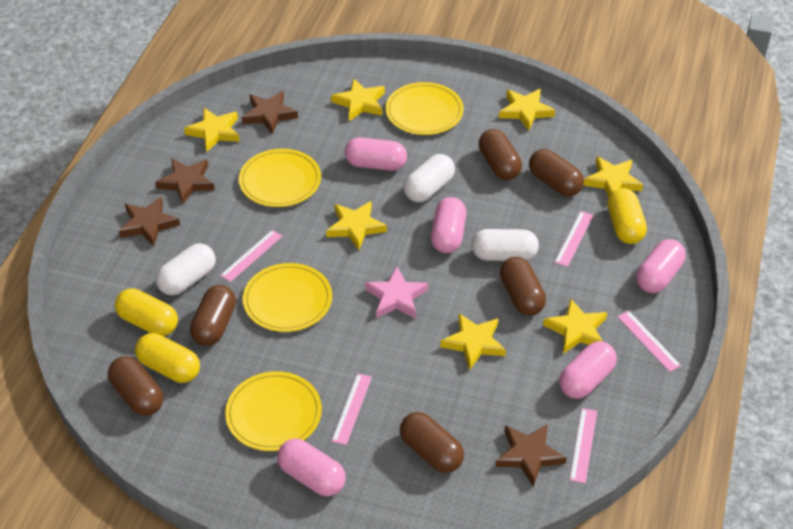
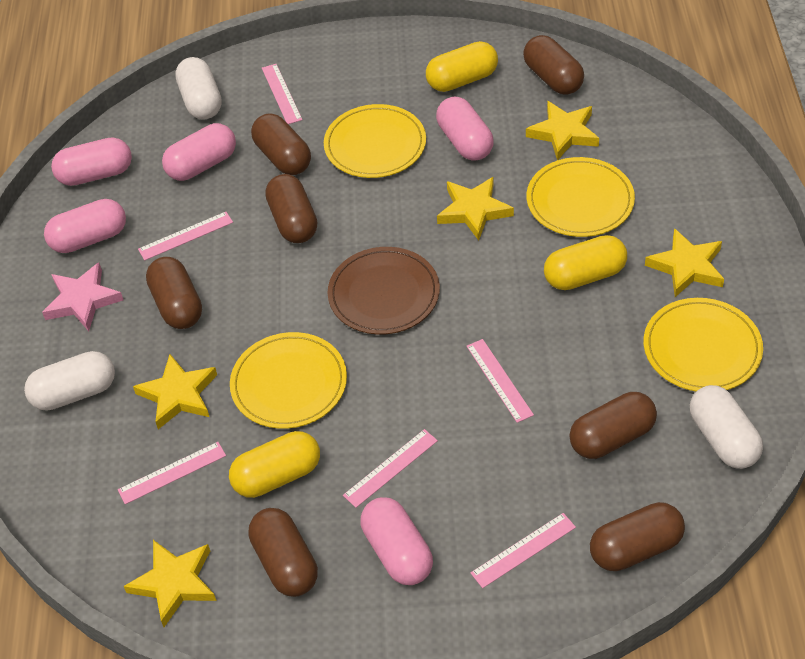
brown capsule: [108,356,163,416] [190,285,236,346] [400,412,464,473] [478,129,522,180] [500,257,546,316] [529,149,584,196] = 6 -> [146,257,202,329] [249,508,318,597] [251,113,311,175] [265,174,317,243] [523,35,584,95] [569,392,657,459] [590,502,685,571] = 7
brown plate: none = 0 -> [328,247,440,335] = 1
brown star: [118,197,180,247] [155,159,215,205] [242,91,298,134] [495,424,567,487] = 4 -> none = 0
pink ruler: [220,230,282,282] [332,374,372,445] [555,211,593,267] [570,408,597,483] [617,311,681,372] = 5 -> [118,442,226,504] [138,212,233,261] [262,64,302,124] [343,429,438,508] [466,339,534,423] [471,513,576,588] = 6
yellow star: [184,108,240,151] [326,201,387,250] [331,78,385,121] [440,313,506,370] [499,89,555,131] [543,298,607,354] [583,156,643,197] = 7 -> [124,540,217,627] [133,354,217,429] [437,177,514,240] [526,101,599,160] [645,228,724,297] = 5

